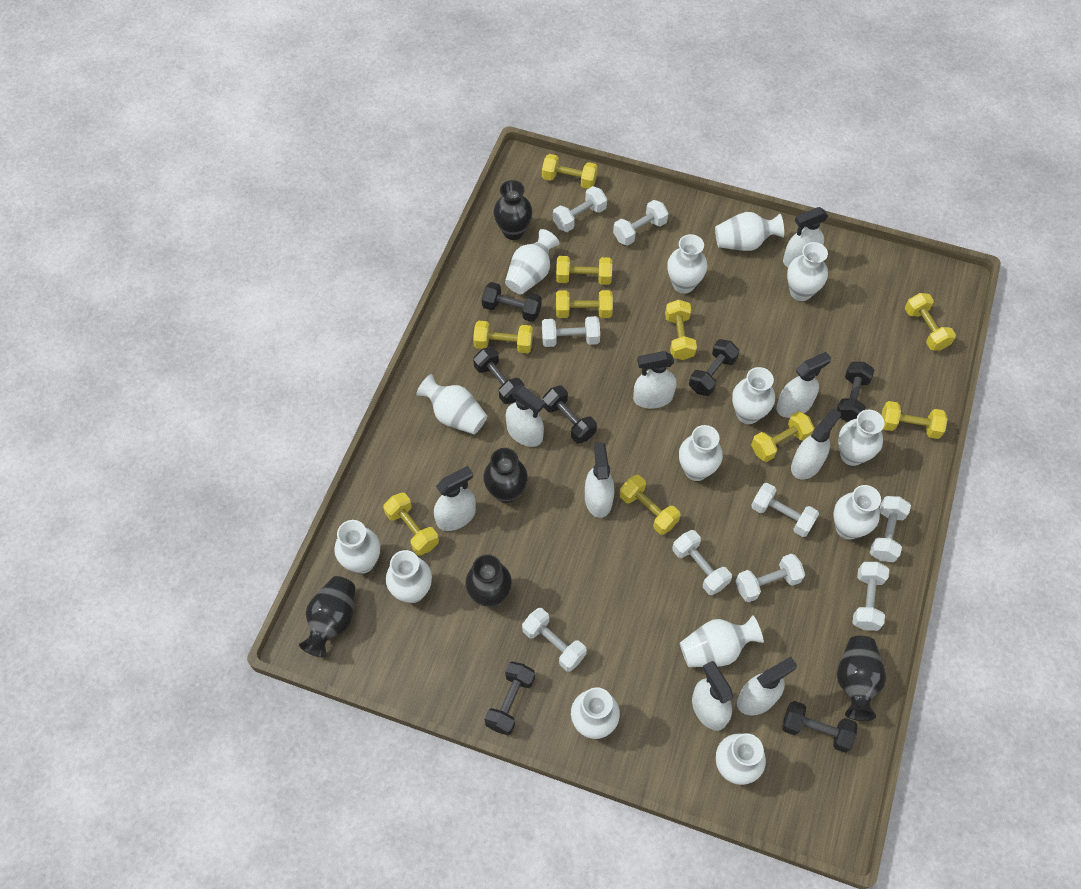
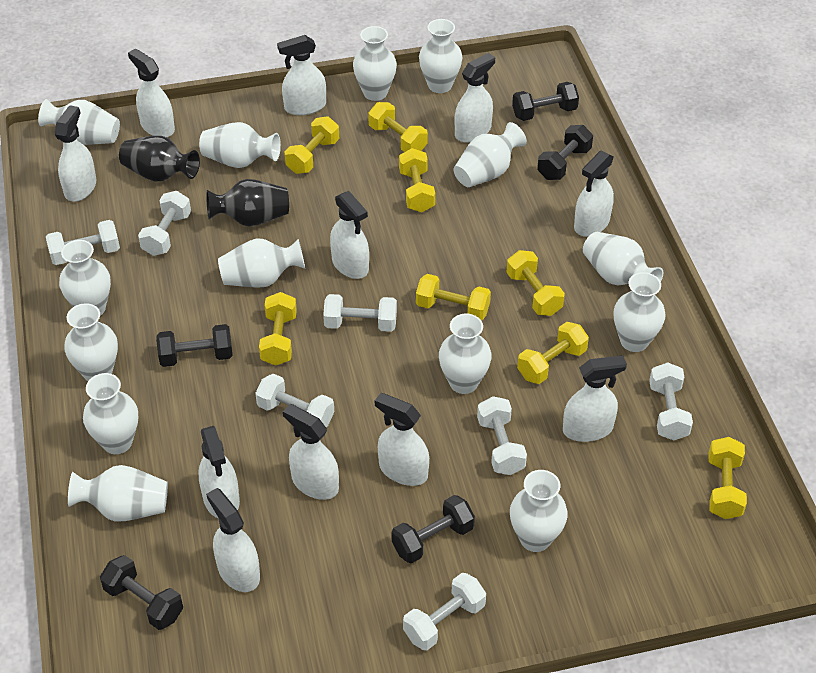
black dumbbell: [473,347,524,404] [482,282,541,322] [484,661,535,735] [543,386,597,444] [689,339,739,396] [782,701,857,753] [837,362,874,422] = 7 -> [100,555,183,630] [156,324,233,367] [392,495,475,563] [512,82,579,121] [537,125,593,180] = 5
black vase: [299,576,355,657] [465,554,512,607] [483,448,528,503] [493,180,532,240] [837,636,886,721] = 5 -> [119,136,200,182] [206,179,289,227] = 2
white dumbbell: [522,608,587,672] [542,316,600,347] [553,186,607,232] [613,200,669,246] [672,530,732,595] [736,554,805,602] [751,483,819,537] [852,562,889,631] [870,496,911,562] = 9 -> [46,220,120,265] [138,191,191,256] [255,374,334,427] [323,294,397,332] [403,573,486,650] [477,396,527,475] [649,362,693,440] = 7
white spray bottle: [434,466,476,531] [506,385,545,447] [585,442,614,518] [633,351,676,409] [692,661,733,731] [737,657,797,715] [776,352,831,418] [783,207,828,267] [791,408,841,480] = 9 -> [55,105,96,202] [128,48,175,138] [199,426,240,519] [206,488,260,592] [277,35,326,116] [283,404,339,500] [330,191,369,279] [375,393,429,486] [455,53,495,143] [563,355,627,442] [574,151,614,237] = 11
yellow dumbbell: [383,493,439,555] [473,321,533,354] [542,154,598,189] [556,256,612,285] [556,290,613,318] [619,475,681,535] [665,300,697,360] [751,411,814,462] [881,401,947,439] [905,293,956,350] = 10 -> [259,292,297,366] [285,117,339,174] [368,102,428,152] [399,148,435,212] [416,274,491,321] [506,250,565,316] [517,322,589,384] [709,437,747,519] = 8

